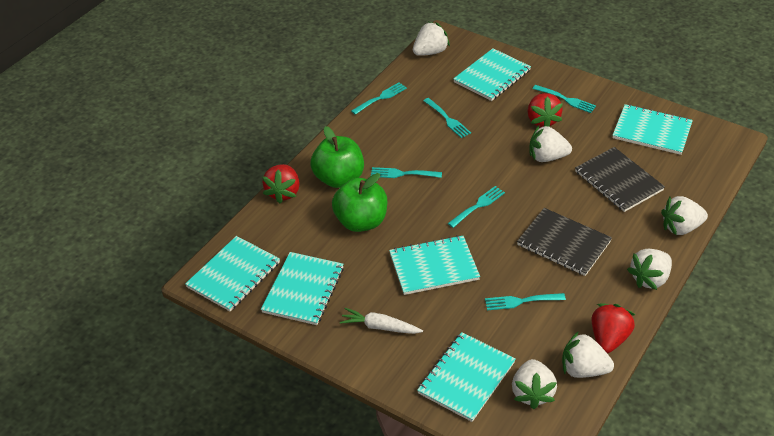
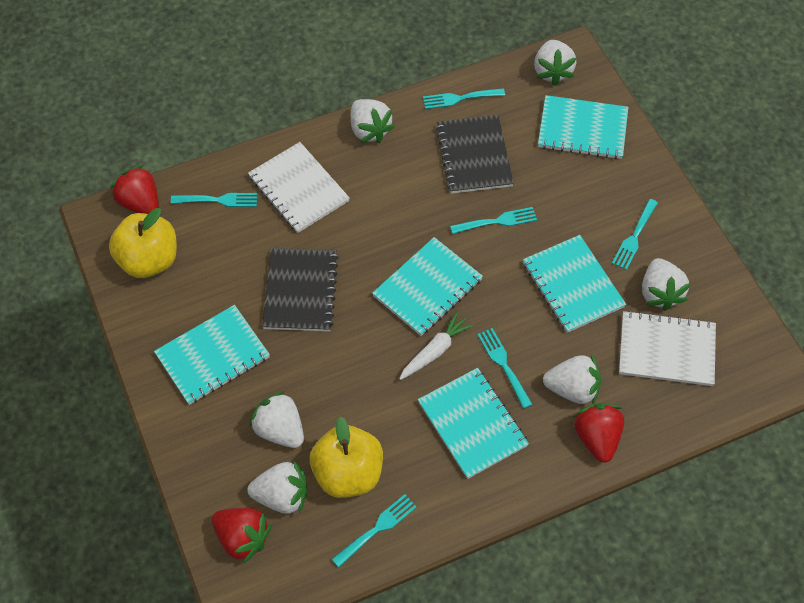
green apple: [311,126,364,188] [332,173,387,232] = 2 -> none = 0
turquoise notebook: [185,236,280,311] [261,252,344,325] [389,235,480,295] [417,332,516,422] [453,48,531,101] [613,104,693,155] = 6 -> [154,305,270,405] [372,237,483,336] [418,368,529,479] [523,235,626,333] [538,95,628,159] = 5
white notebook: none = 0 -> [248,142,350,233] [619,310,716,386] = 2
yellow apple: none = 0 -> [109,208,177,278] [310,417,383,498] = 2

